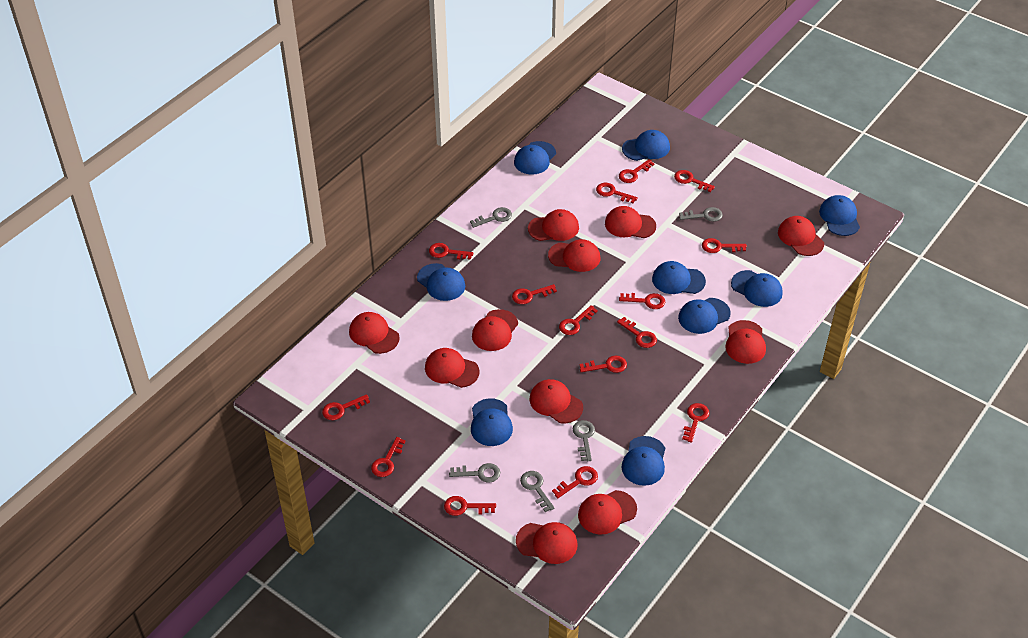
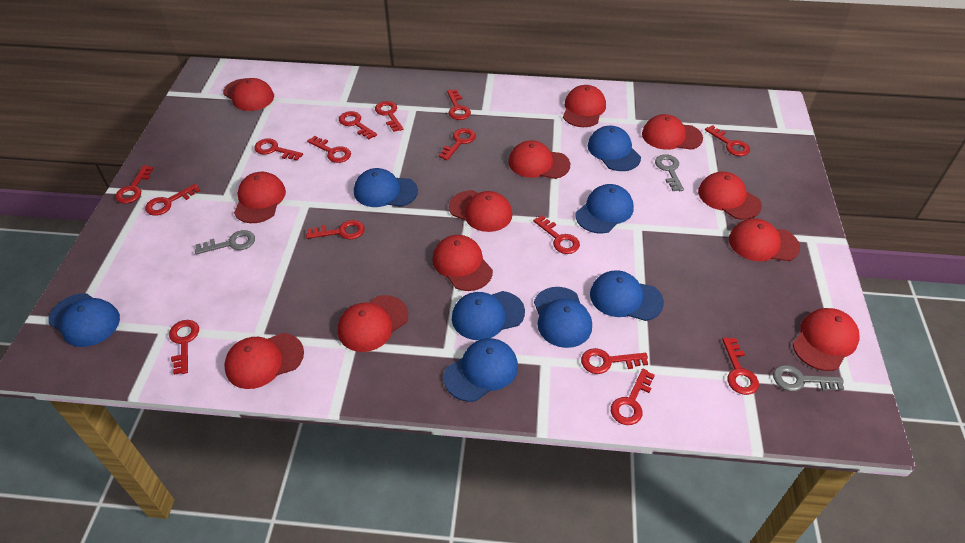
blue cap: [417,263,465,301] [471,398,513,446] [514,141,556,175] [622,130,670,161] [622,436,665,486] [652,261,706,294] [678,298,731,334] [731,270,783,307] [819,195,860,236] = 9 -> [48,293,120,347] [354,168,418,207] [444,338,518,402] [452,291,525,340] [534,287,592,348] [576,184,634,234] [588,126,641,171] [590,270,664,321] = 8
grey key: [449,463,500,483] [470,207,512,228] [520,471,555,512] [573,420,595,461] [679,207,723,222] = 5 -> [195,230,255,254] [655,154,684,191] [773,365,844,391] = 3
red cap: [349,312,400,354] [425,348,479,388] [472,309,518,351] [516,522,578,564] [528,209,579,241] [530,379,583,424] [548,239,600,272] [578,490,637,535] [605,206,656,238] [725,320,766,364] [778,216,824,256] = 11 -> [223,78,274,111] [224,333,304,389] [234,172,286,223] [338,295,408,352] [432,235,493,291] [449,190,512,232] [508,140,570,179] [563,85,606,127] [642,114,703,150] [698,171,762,220] [729,219,800,261] [793,308,859,371] = 12

